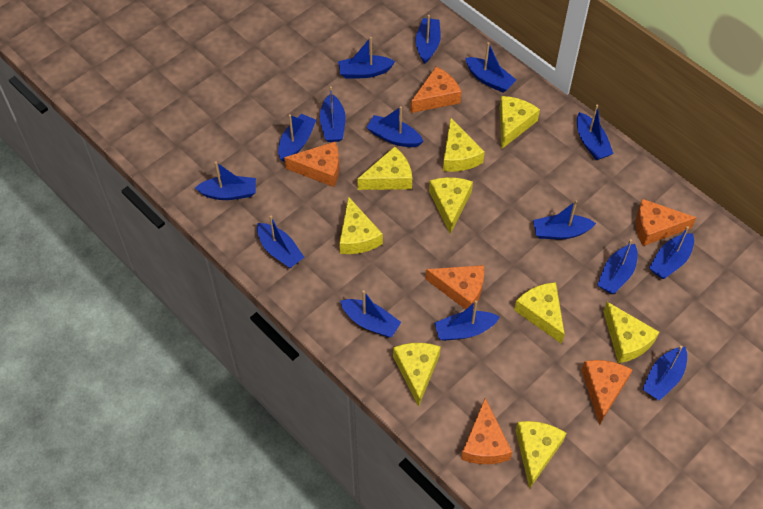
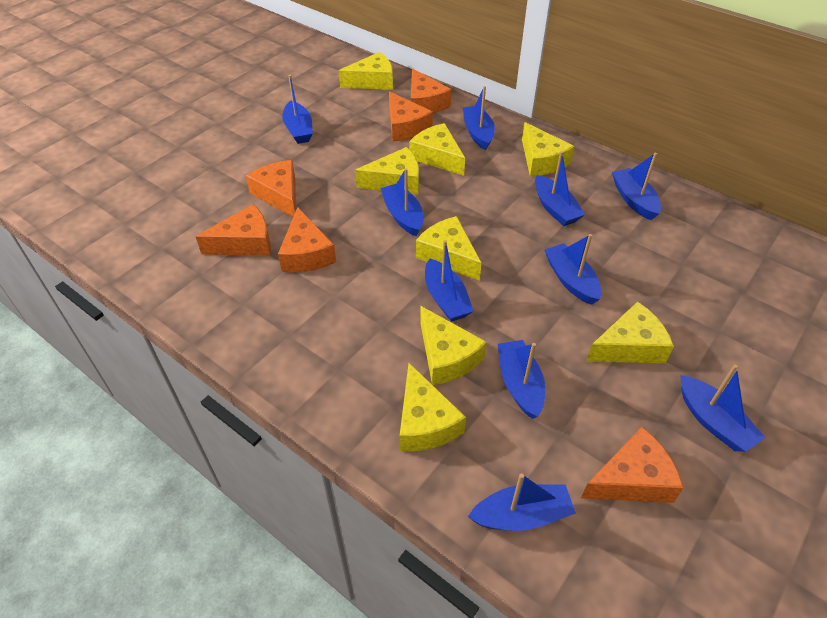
blue boat: [195,161,256,200] [257,216,304,268] [278,114,316,162] [320,86,346,142] [338,37,395,79] [340,290,401,337] [366,106,424,147] [416,15,441,64] [434,300,500,341] [465,42,516,92] [533,201,596,239] [577,105,614,160] [597,239,638,294] [642,346,687,401] [649,226,694,279] = 15 -> [282,75,313,144] [380,168,423,236] [425,240,473,322] [463,86,495,150] [468,473,576,531] [498,340,545,419] [535,151,585,226] [544,234,602,305] [612,153,661,220] [681,365,765,452] = 10
yellow cheese: [339,196,383,254] [357,146,412,190] [393,343,441,407] [429,177,473,234] [443,118,485,172] [500,96,540,149] [514,282,565,344] [515,421,566,489] [603,302,659,363] = 9 -> [339,52,393,90] [355,147,419,194] [400,363,466,451] [409,123,465,176] [416,216,482,281] [420,306,487,385] [522,122,574,176] [586,302,674,363] = 8

